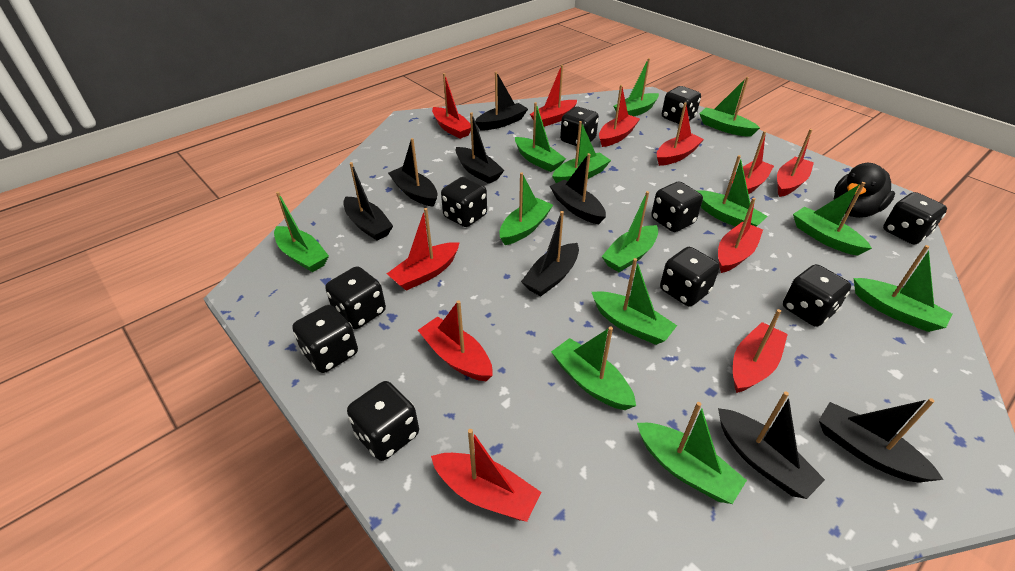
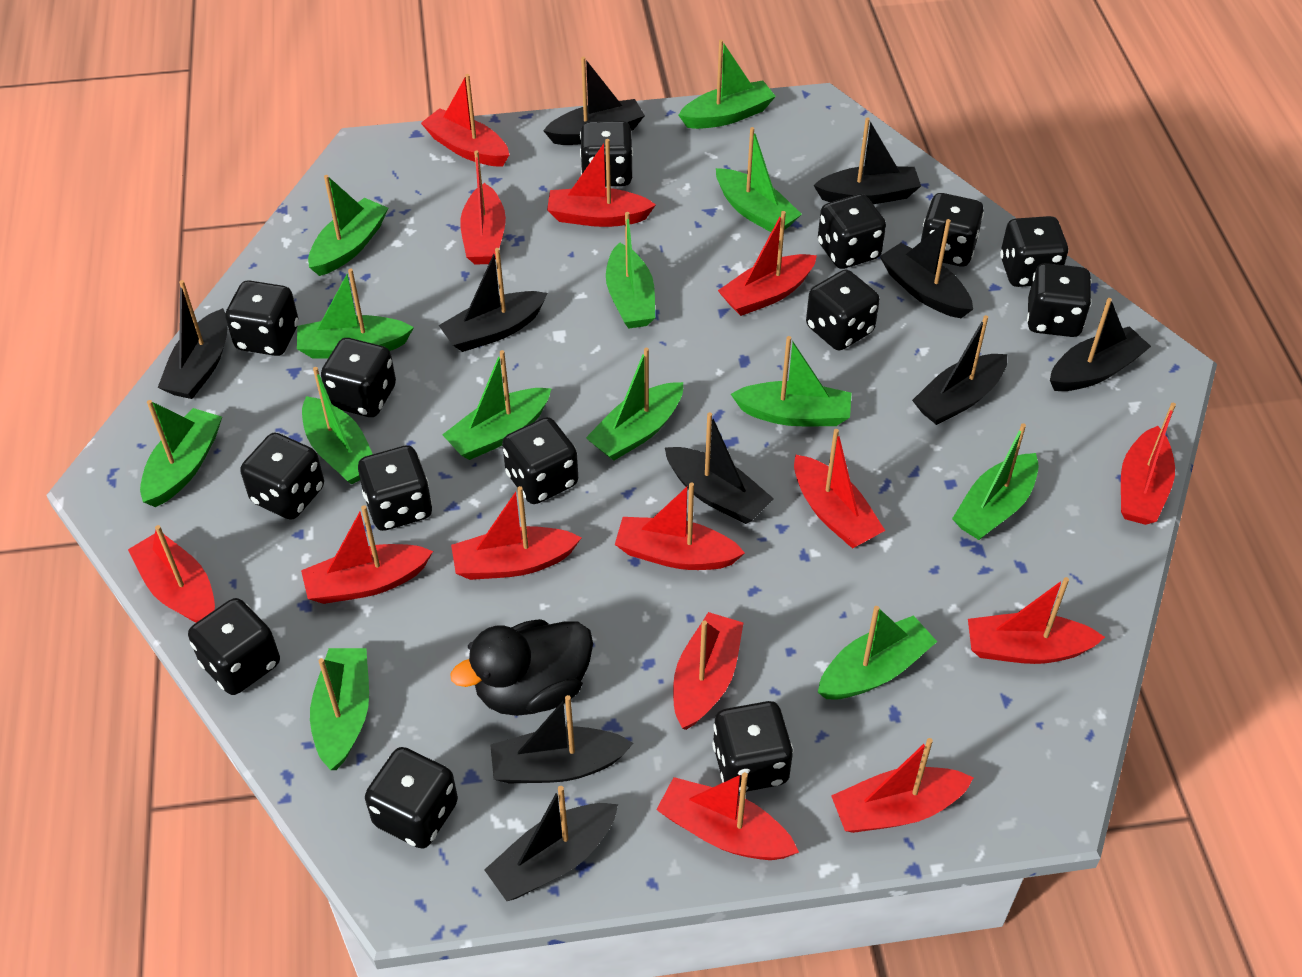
black boat: [343,162,393,241] [388,138,438,207] [456,112,504,184] [475,72,528,130] [521,211,579,296] [550,153,606,224] [718,391,825,499] [819,398,944,483] = 8 -> [158,280,228,399] [439,248,547,352] [484,786,618,901] [490,695,634,783] [543,57,645,145] [665,412,774,524] [814,118,921,204] [880,219,973,318] [912,315,1007,425] [1050,298,1151,391] = 10
black dice: [293,305,358,373] [325,266,386,329] [347,381,419,461] [441,177,487,227] [560,106,599,146] [651,181,703,232] [660,247,720,307] [662,86,701,124] [783,264,851,327] [883,192,947,245] = 10 -> [188,598,280,695] [225,280,299,356] [240,433,324,520] [321,338,396,417] [358,445,432,531] [365,747,458,849] [502,417,578,504] [580,121,633,186] [712,701,793,793] [806,270,880,350] [818,194,886,269] [921,193,984,267] [1000,216,1068,287] [1027,263,1092,337] = 14
red boat: [387,208,460,291] [418,300,493,381] [431,429,541,522] [432,73,471,139] [530,65,577,127] [599,85,640,147] [657,102,704,166] [718,198,763,273] [732,131,774,194] [733,309,788,393] [777,129,814,197] = 11 -> [128,525,215,623] [301,505,433,604] [421,74,509,167] [451,486,581,580] [460,150,506,265] [547,139,656,227] [615,482,745,570] [656,772,799,860] [673,612,743,730] [718,211,817,316] [794,429,885,549] [831,738,974,833] [968,577,1105,664] [1121,403,1176,525] = 14

